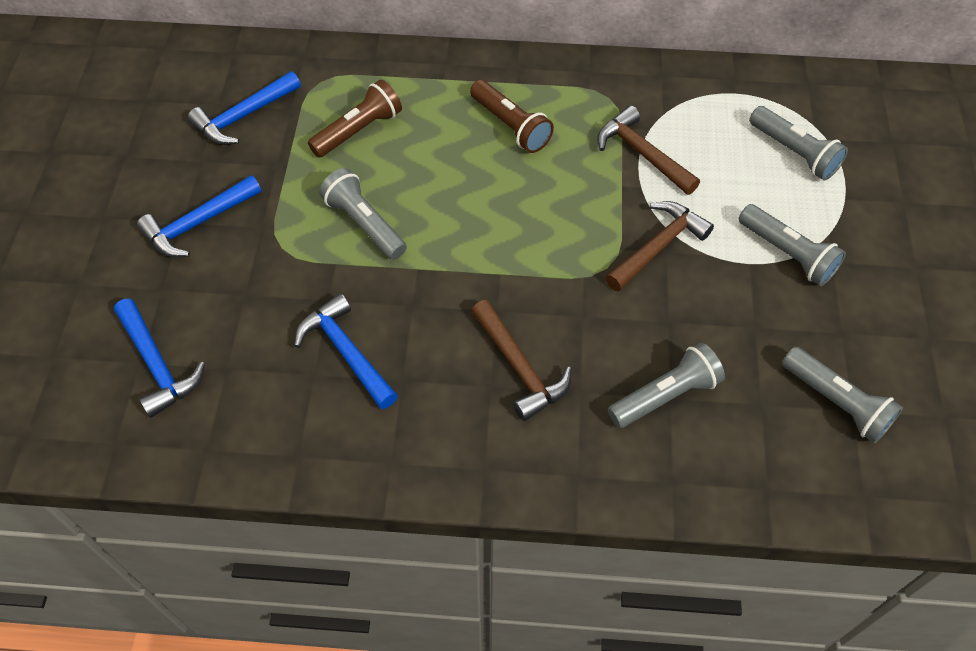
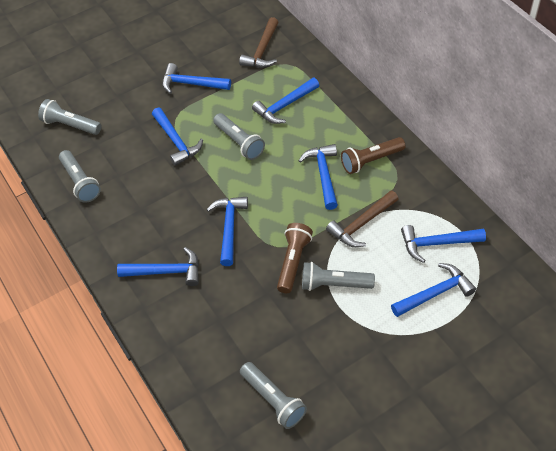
blue hammer: [114,299,205,418] [137,175,261,257] [188,71,301,145] [294,293,398,409] = 4 -> [117,247,199,286] [152,108,203,166] [162,63,231,94] [206,197,248,266] [252,78,319,124] [298,144,338,210] [391,263,476,317] [401,225,486,263] = 8
brown hammer: [471,300,572,421] [597,106,700,195] [605,201,714,292] = 3 -> [239,17,279,68] [326,190,398,247] = 2

